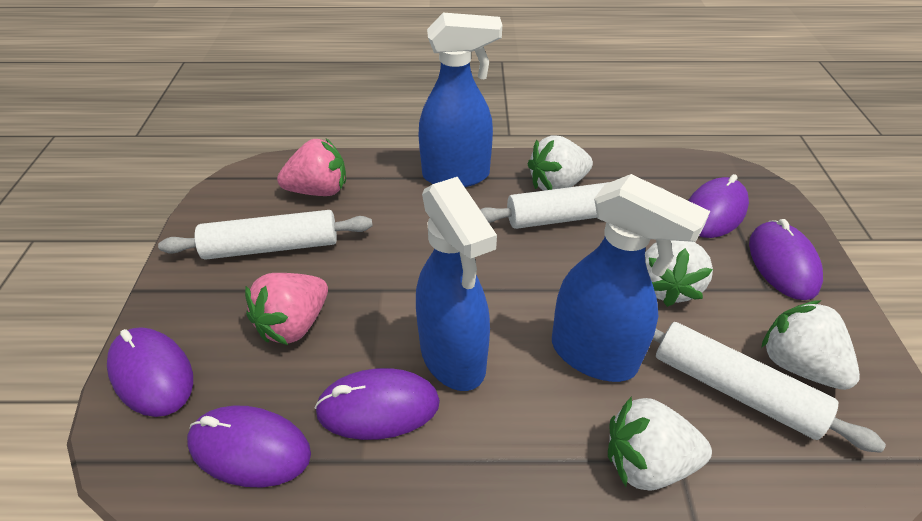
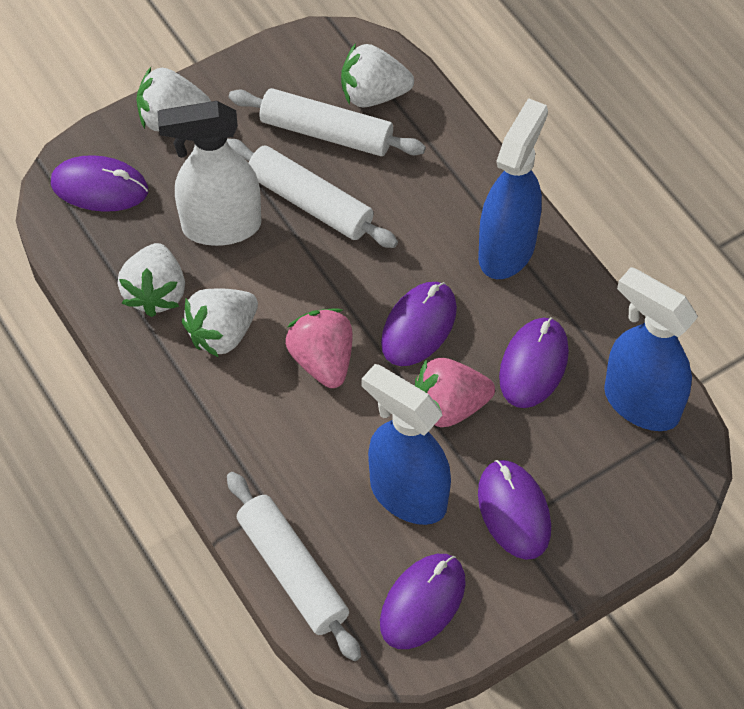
white spray bottle: none = 0 -> [157,101,261,246] = 1

